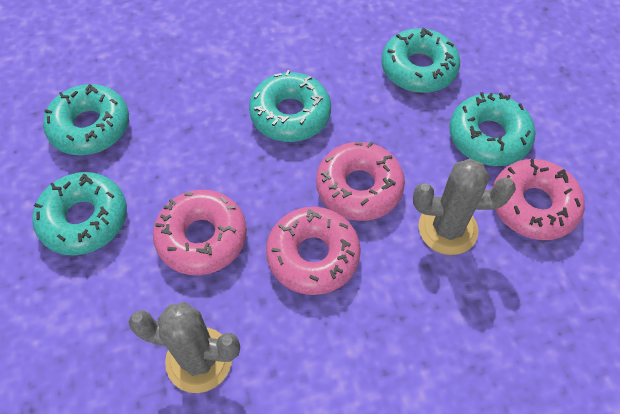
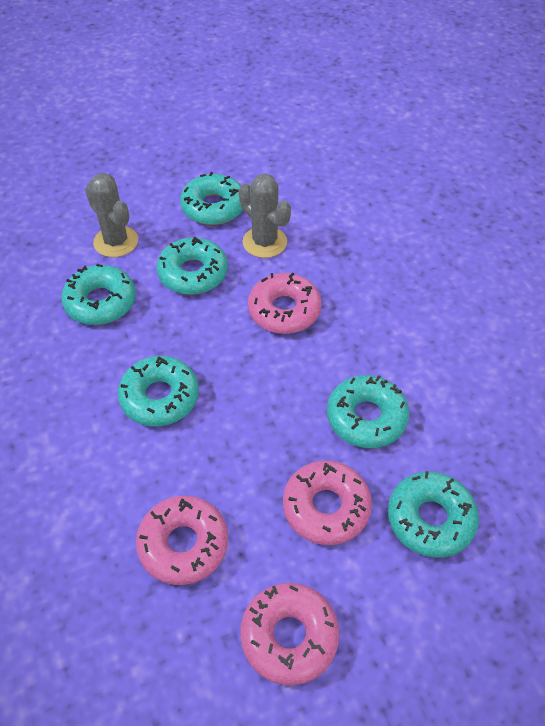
turquoise donut: [32,172,127,256] [43,84,129,155] [249,70,331,142] [381,28,460,93] [449,92,535,166] = 5 -> [61,264,136,325] [118,356,199,426] [157,237,228,295] [180,172,243,225] [327,375,409,448] [388,471,479,558] = 6

